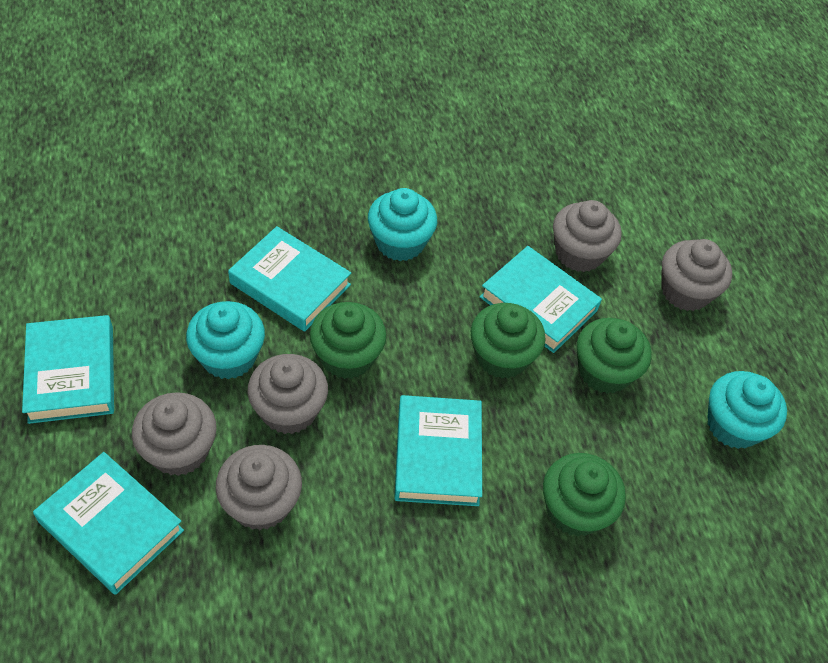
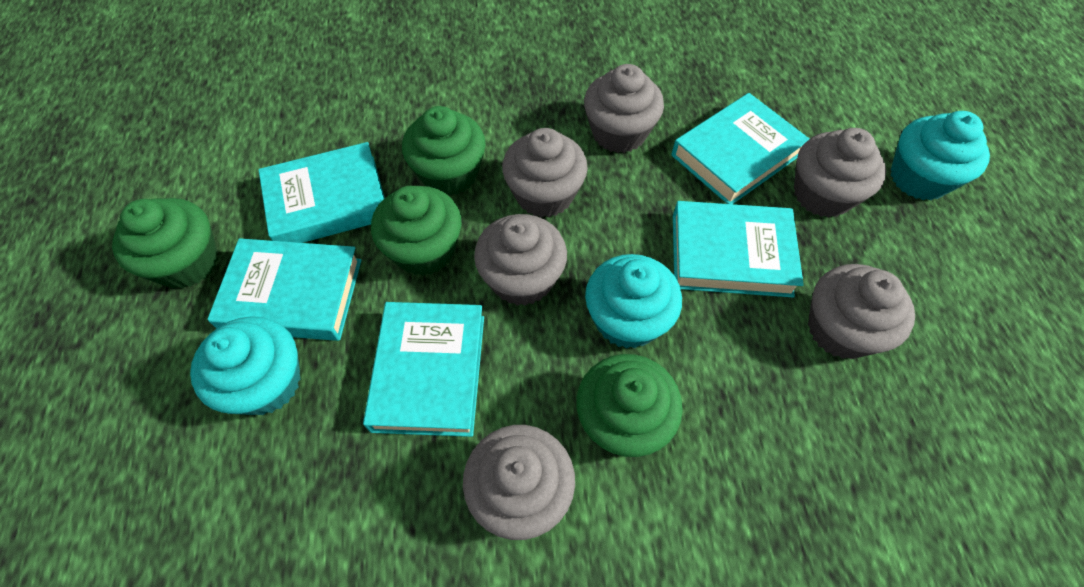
grey cupcake: [132,392,217,476] [216,445,302,530] [247,354,328,434] [553,200,622,272] [662,239,732,311] = 5 -> [463,425,575,540] [474,214,567,306] [502,128,588,218] [584,64,664,153] [794,128,886,218] [808,264,915,359] = 6

